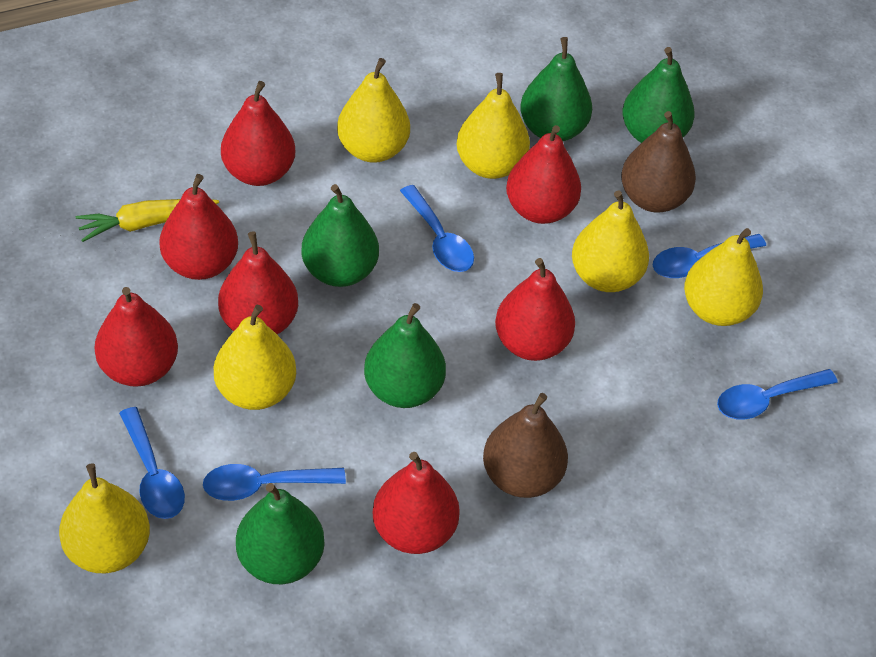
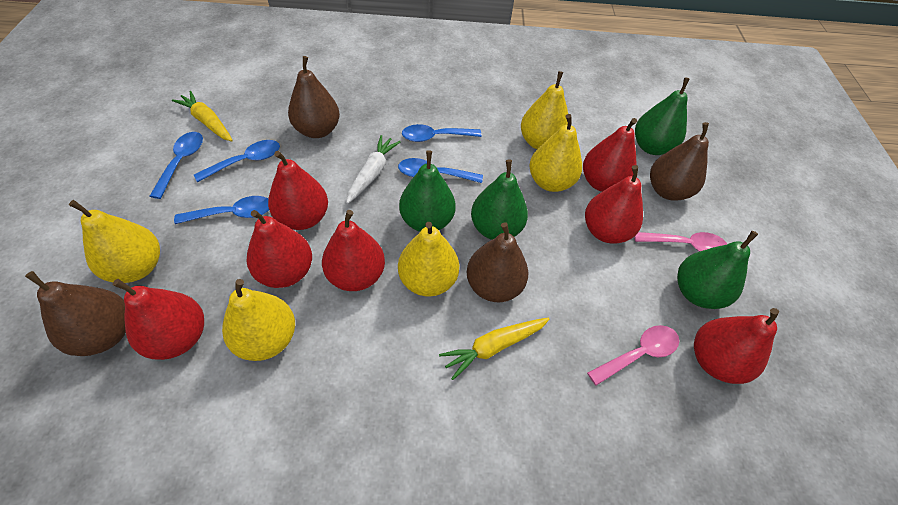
brown pear: [483,393,568,498] [621,111,696,212] = 2 -> [25,271,126,356] [288,56,340,138] [467,222,528,302] [650,122,709,201] = 4
green pear: [236,483,325,584] [301,184,379,287] [364,303,446,408] [520,37,592,141] [622,47,695,143] = 5 -> [399,150,456,232] [471,159,528,240] [635,78,690,155] [677,231,758,309] = 4
pink spoon: none = 0 -> [587,325,679,386] [634,232,727,252] = 2
white carrot: none = 0 -> [346,135,401,204] = 1
yellow carrot: [76,199,219,242] = 1 -> [172,91,233,141] [439,317,550,380] = 2
yellow pear: [59,463,150,573] [214,305,296,410] [337,58,410,163] [456,73,530,179] [572,190,649,292] [684,228,763,326] = 6 -> [69,200,160,283] [222,279,295,361] [398,222,459,296] [521,71,568,149] [529,114,582,192] = 5

